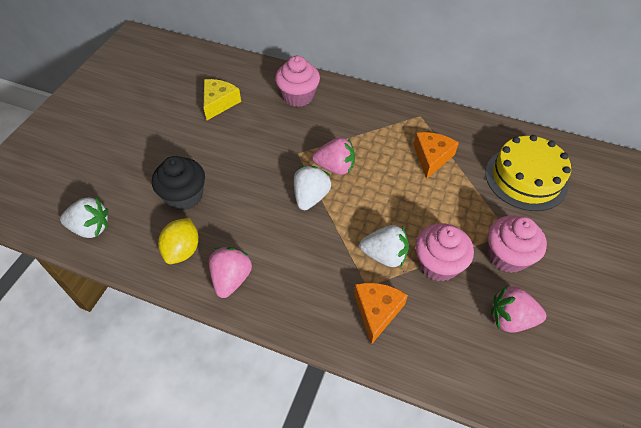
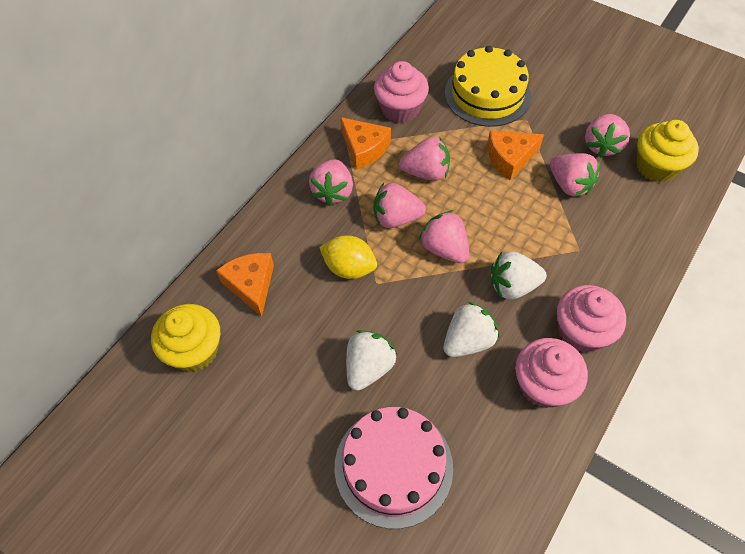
black cupcake: [152,156,205,211] = 1 -> none = 0
orange cheese: [354,283,408,345] [414,132,459,179] = 2 -> [216,253,274,317] [340,117,391,170] [487,131,544,180] = 3
pink cake: none = 0 -> [335,407,453,529] = 1
pink strawberry: [209,247,252,298] [312,138,355,175] [491,286,546,333] = 3 -> [309,159,353,206] [374,183,426,228] [399,136,450,181] [419,210,469,263] [550,153,600,197] [585,114,630,158] = 6
yellow cheese: [204,79,241,120] = 1 -> none = 0
yellow cupcake: none = 0 -> [151,304,220,372] [637,120,699,182] = 2

